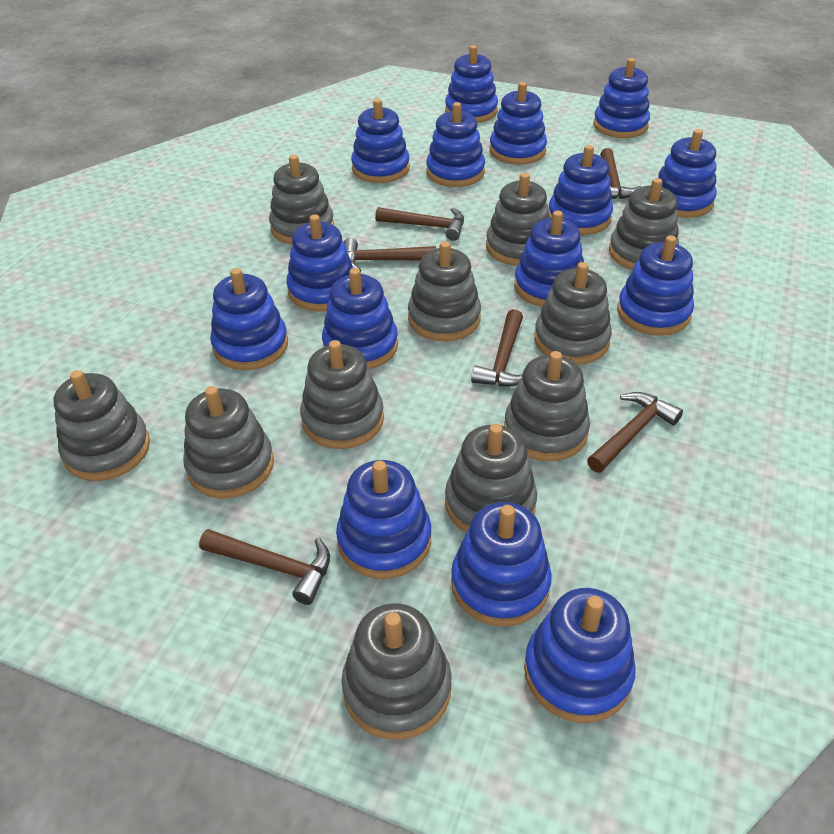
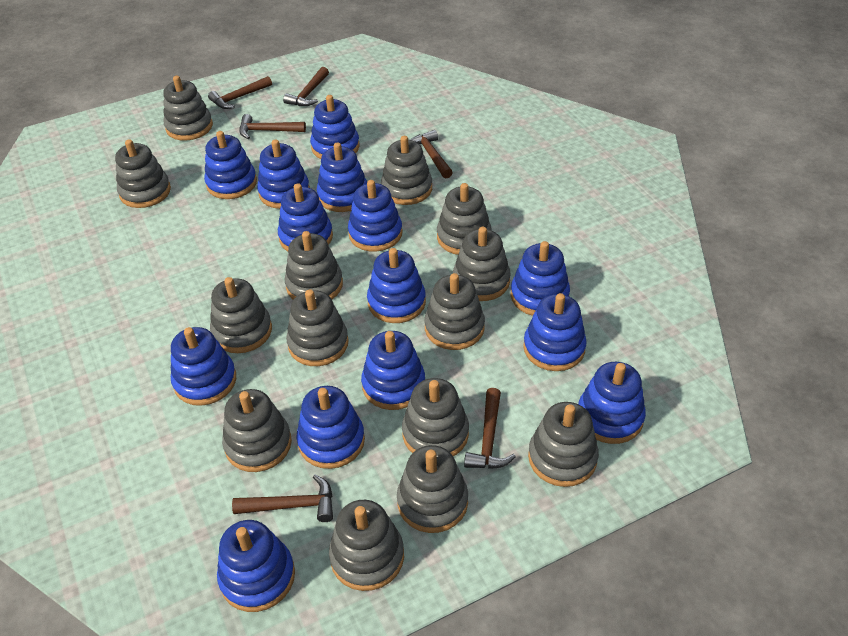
blue stacking toy: [210,268,288,370] [286,215,353,312] [322,268,398,369] [336,460,431,579] [351,99,410,183] [426,102,485,187] [445,45,498,123] [451,502,552,627] [490,82,547,165] [514,211,584,307] [524,588,636,723] [548,145,613,235] [593,58,650,138] [617,235,694,336] [658,129,716,218] = 15 -> [171,327,236,406] [204,131,257,199] [217,520,295,612] [257,139,310,209] [278,183,333,251] [297,386,365,469] [310,95,360,159] [317,143,367,212] [348,180,402,252] [361,331,425,410] [367,248,426,323] [511,241,570,316] [523,293,587,371] [578,362,646,444] = 14
grey stacking toy: [54,370,150,481] [183,386,274,499] [269,155,334,245] [300,340,384,449] [341,603,452,740] [408,241,481,341] [445,424,537,533] [486,173,550,266] [504,351,590,462] [534,262,612,365] [609,178,679,270] = 11 -> [115,139,171,208] [163,76,213,141] [210,277,272,353] [222,389,292,472] [285,231,343,300] [286,289,349,366] [329,500,404,591] [381,136,432,205] [397,445,468,533] [402,378,469,456] [424,273,485,350] [437,183,491,255] [453,227,511,301] [528,402,599,487] = 14

